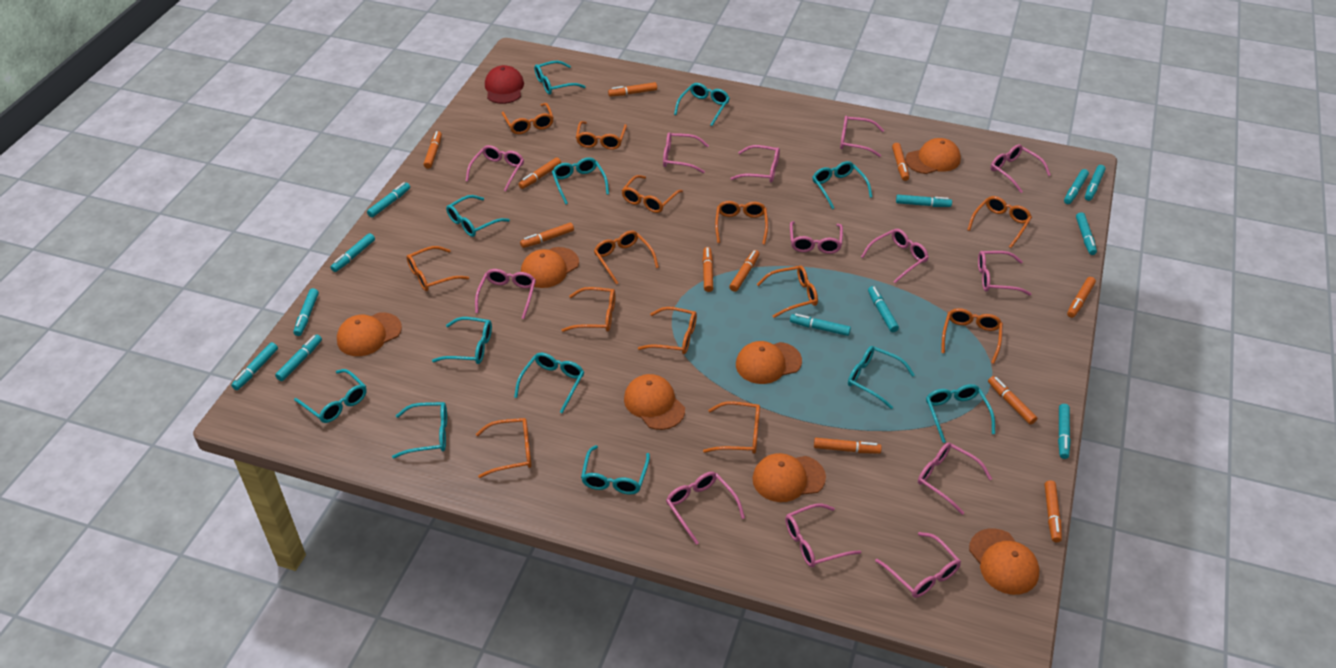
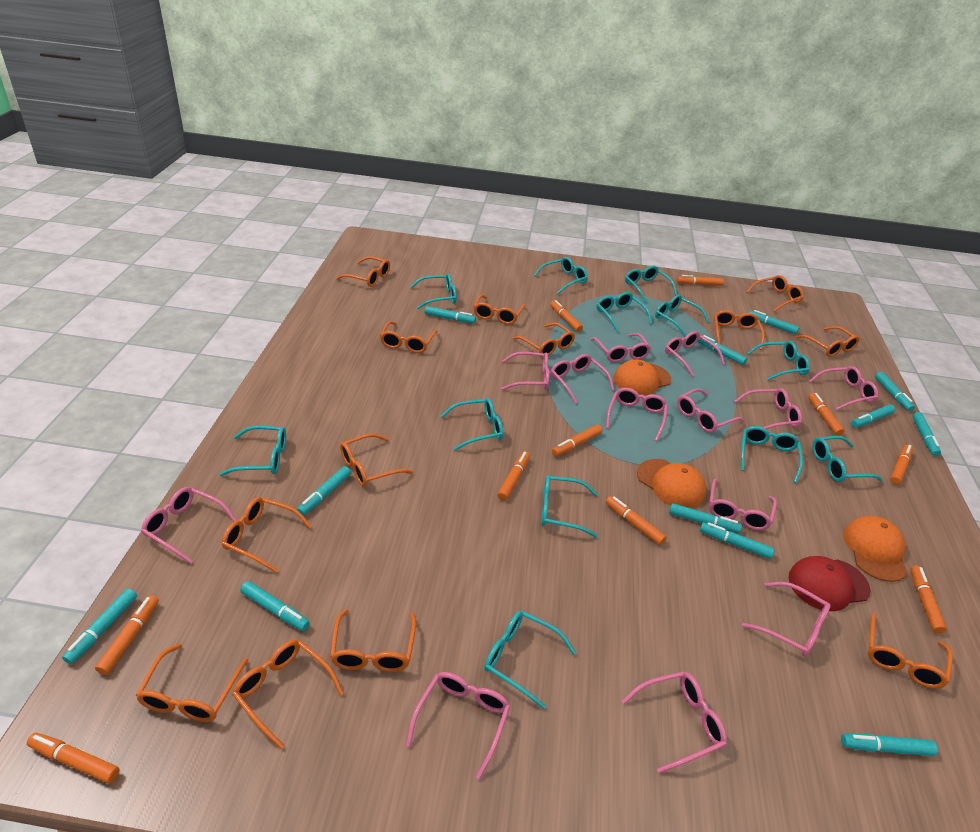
orange cap: [337,312,402,356] [521,247,579,288] [624,374,685,430] [736,341,802,384] [752,453,826,502] [905,138,961,174] [969,528,1039,595] = 7 -> [613,360,671,395] [637,459,706,508] [844,516,908,582] = 3
orange marker: [423,131,442,169] [518,157,561,189] [520,223,574,248] [608,82,657,97] [702,247,713,292] [729,250,759,292] [814,438,882,454] [892,143,909,181] [988,376,1037,425] [1045,481,1062,542] [1067,277,1096,318] = 11 -> [27,733,120,784] [95,595,159,675] [497,451,530,501] [550,300,583,332] [552,425,602,456] [606,496,667,545] [677,275,724,286] [808,393,845,436] [890,445,913,485] [910,566,947,634] = 10

